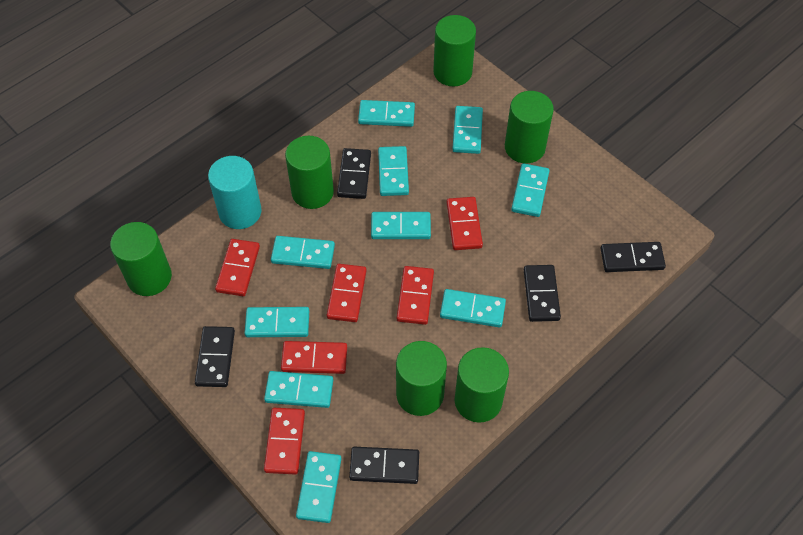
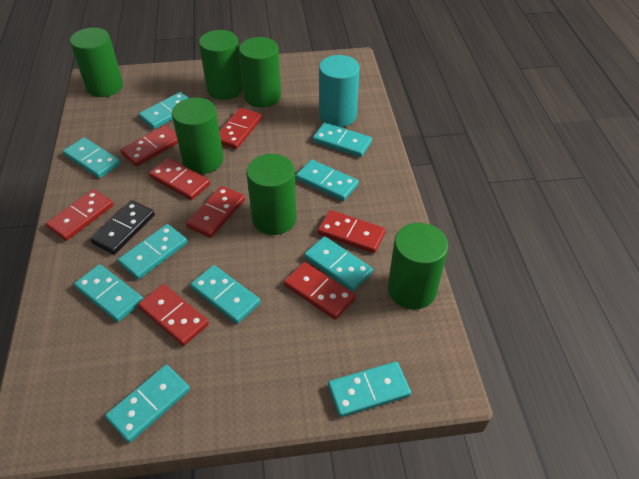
black domino: [195,326,235,387] [337,148,371,199] [349,447,419,484] [524,265,561,322] [601,242,666,272] = 5 -> [90,200,155,254] = 1
red domino: [215,239,260,296] [264,408,305,475] [281,341,347,374] [327,264,367,322] [397,266,434,325] [447,197,483,250] = 6 -> [46,189,113,241] [120,125,178,166] [138,284,209,346] [149,158,210,200] [186,186,245,238] [220,108,262,149] [284,262,356,320] [318,210,386,253] = 8

